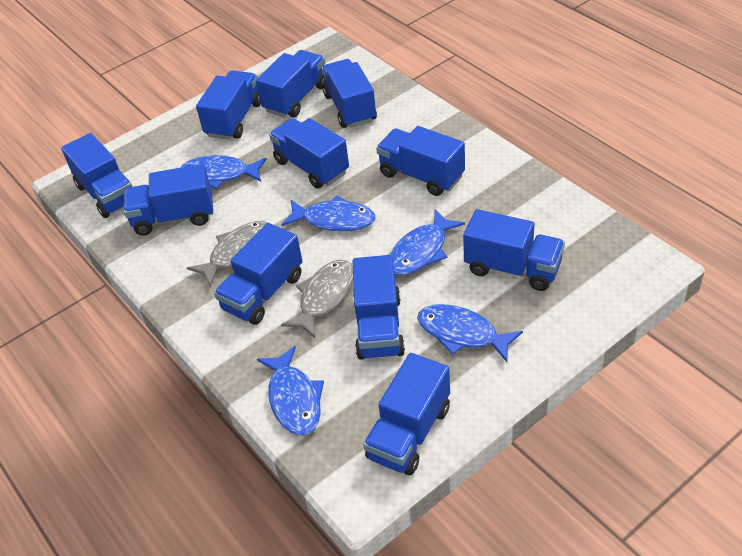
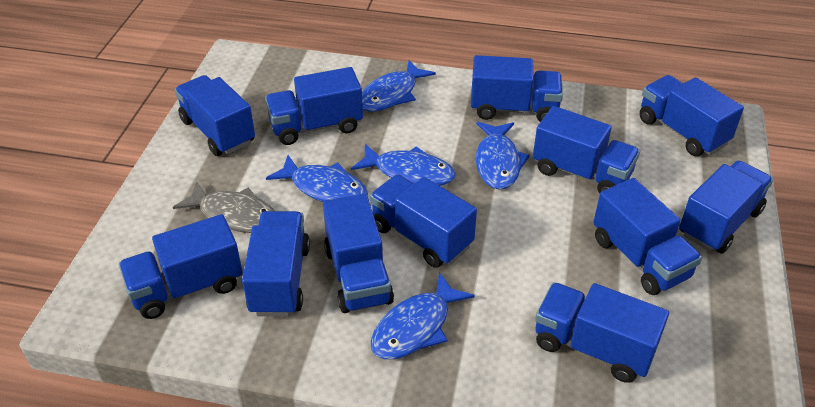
blue truck: [61,133,133,218] [124,164,213,236] [196,70,261,140] [214,223,303,325] [256,50,325,117] [269,118,349,189] [322,59,377,128] [353,255,405,360] [363,353,450,475] [376,126,465,196] [463,209,565,291] = 11 -> [119,214,243,319] [175,75,255,156] [242,211,310,316] [265,67,363,145] [323,194,394,313] [370,174,477,268] [471,55,563,122] [533,106,640,194] [535,283,669,383] [593,178,702,295] [639,75,744,156] [679,160,773,254] = 12
grey fish: [187,221,268,287] [281,260,353,338] = 2 -> [173,181,275,233] = 1

